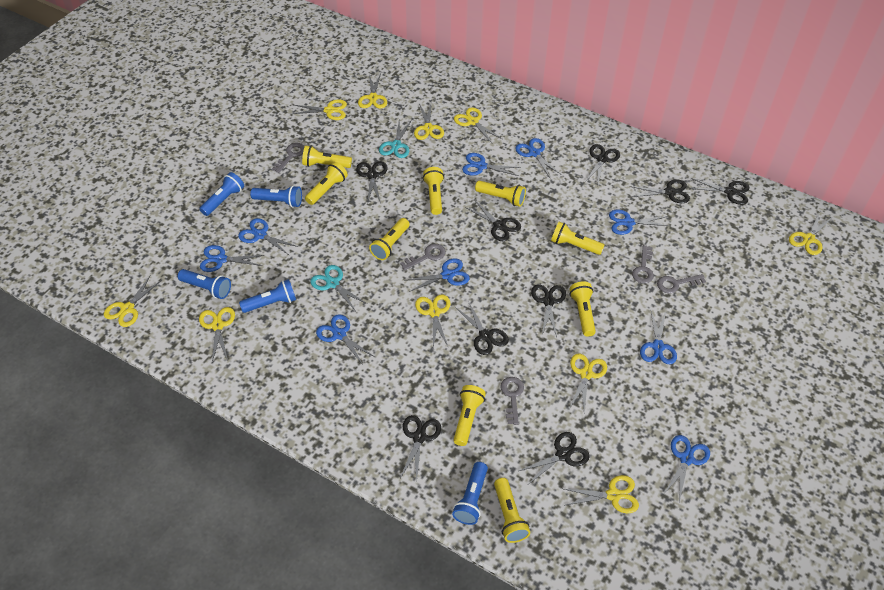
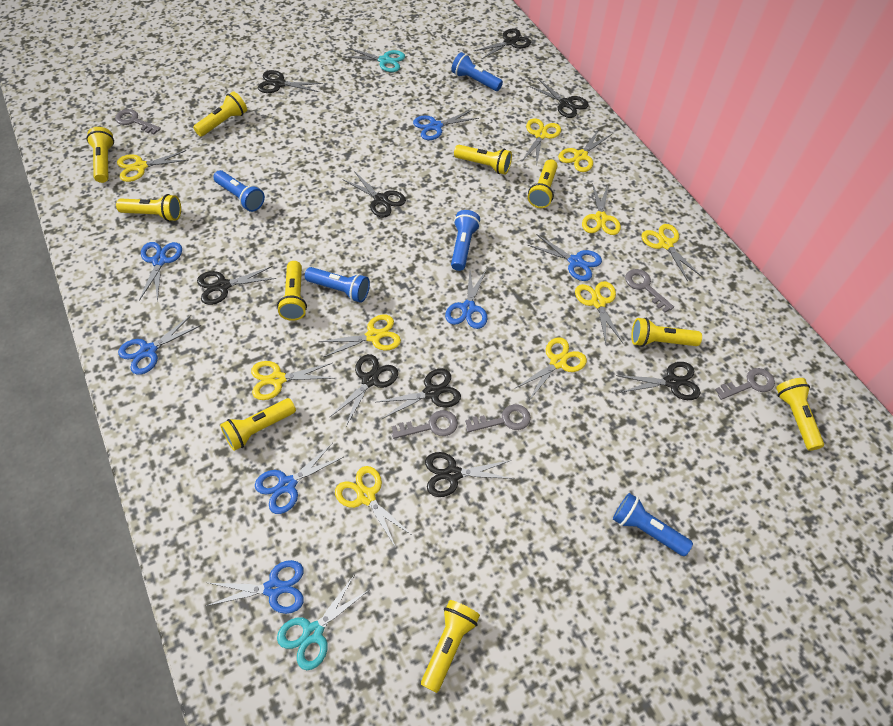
blue scissors: [200,245,264,272] [238,218,298,256] [316,314,375,365] [404,259,470,292] [462,153,521,176] [515,138,560,178] [609,210,669,235] [640,311,677,364] [663,435,710,503] = 9 -> [118,315,201,375] [139,242,182,302] [206,560,304,614] [255,443,343,514] [413,109,479,140] [445,270,487,329] [528,234,602,281] = 7
yellow flashlight: [302,145,352,168] [305,162,348,205] [369,218,409,260] [423,167,444,215] [454,385,486,446] [475,181,526,207] [494,478,530,543] [551,222,604,255] [570,281,596,337] = 9 -> [86,127,114,183] [116,194,181,221] [193,91,247,137] [220,398,296,451] [277,261,307,321] [421,600,480,693] [454,145,512,175] [528,159,558,208] [631,318,702,347] [776,378,824,451] = 10

